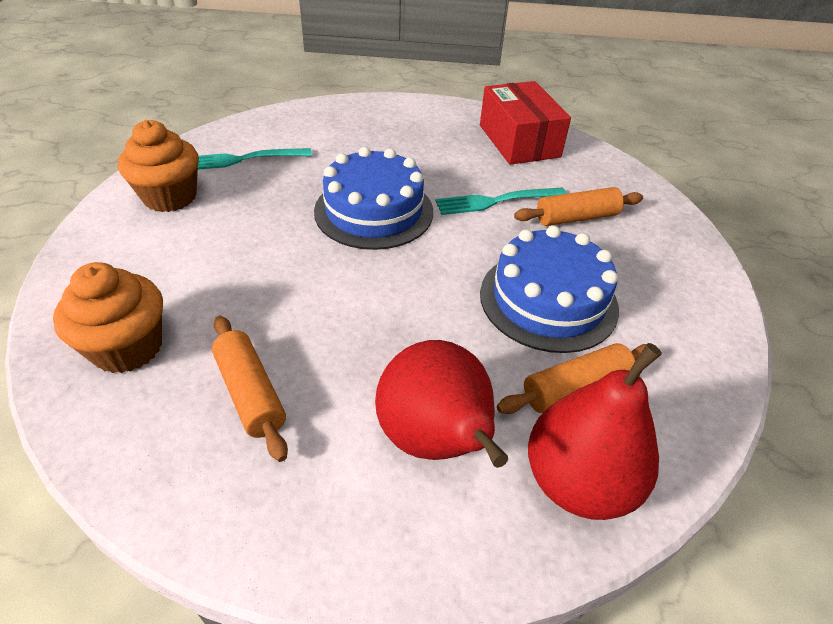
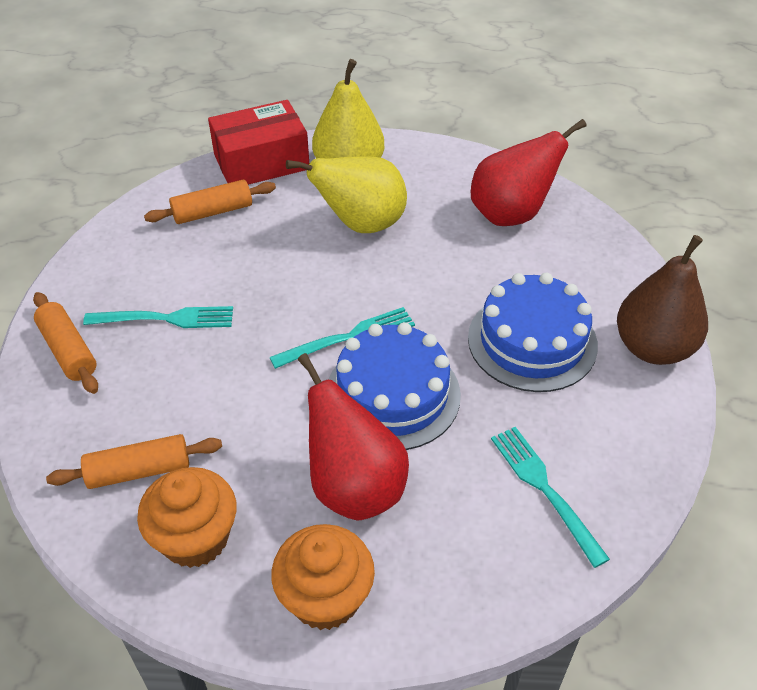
brown pear: none = 0 -> [617,235,708,365] = 1
turquoise fork: [198,148,312,170] [436,188,567,215] = 2 -> [83,306,233,328] [270,307,415,369] [491,427,610,568] = 3
yellow pear: none = 0 -> [286,156,407,233] [312,59,384,159] = 2

